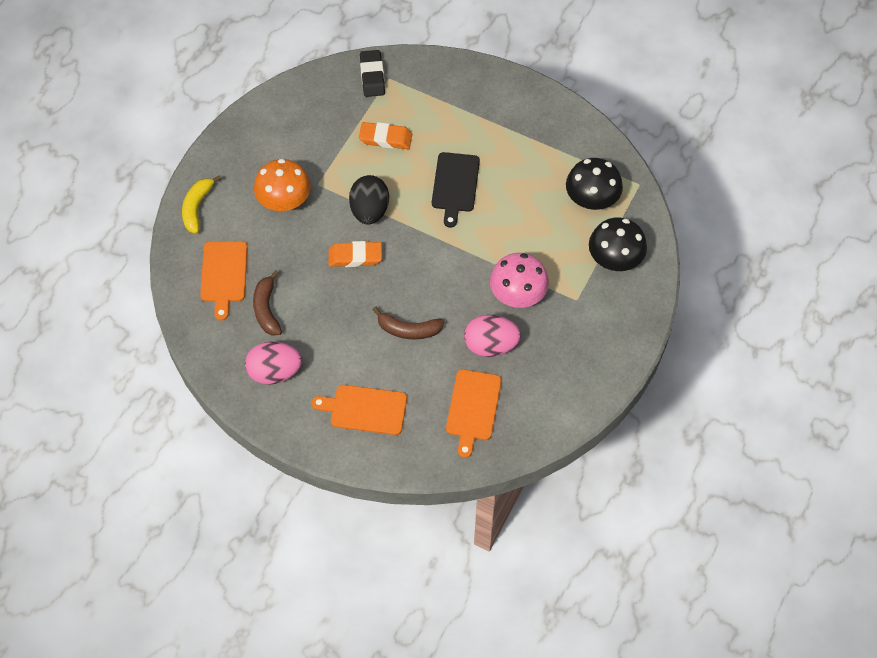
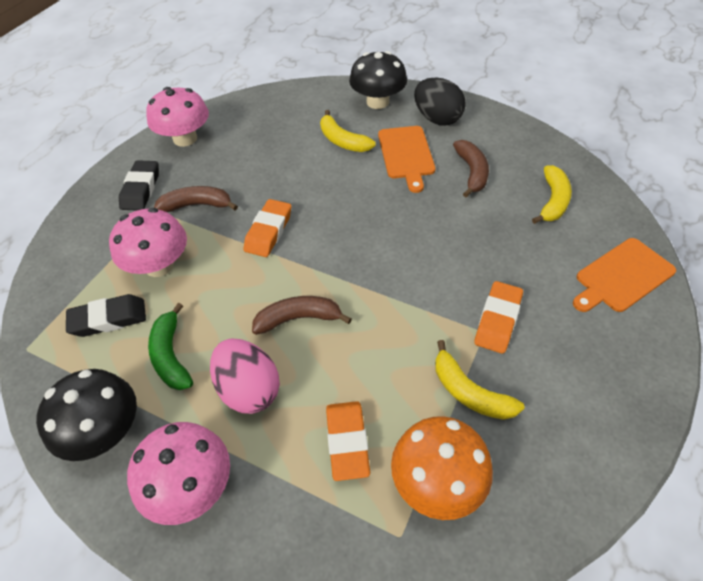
black cutting board: [432,152,480,228] = 1 -> none = 0
black eraser: [360,50,385,97] = 1 -> [66,294,146,337] [119,160,159,210] = 2
brown banana: [253,270,282,336] [372,306,445,340] = 2 -> [154,186,238,212] [252,296,352,335] [453,140,489,197] = 3
green banana: none = 0 -> [148,303,193,390] = 1
orange cutting board: [200,241,248,321] [311,385,407,435] [446,369,502,458] = 3 -> [378,126,435,193] [573,238,676,312] = 2
orange eraser: [328,241,382,267] [359,122,412,149] = 2 -> [244,199,291,257] [326,401,370,481] [474,281,523,354] = 3
pink egg: [245,342,302,385] [464,315,521,357] = 2 -> [210,339,280,414] = 1
pink mushroom: [490,253,549,308] = 1 -> [109,208,187,277] [127,422,230,525] [146,87,209,147] = 3
yellow banana: [182,176,221,234] = 1 -> [320,110,376,152] [435,340,525,420] [532,165,572,224] = 3

